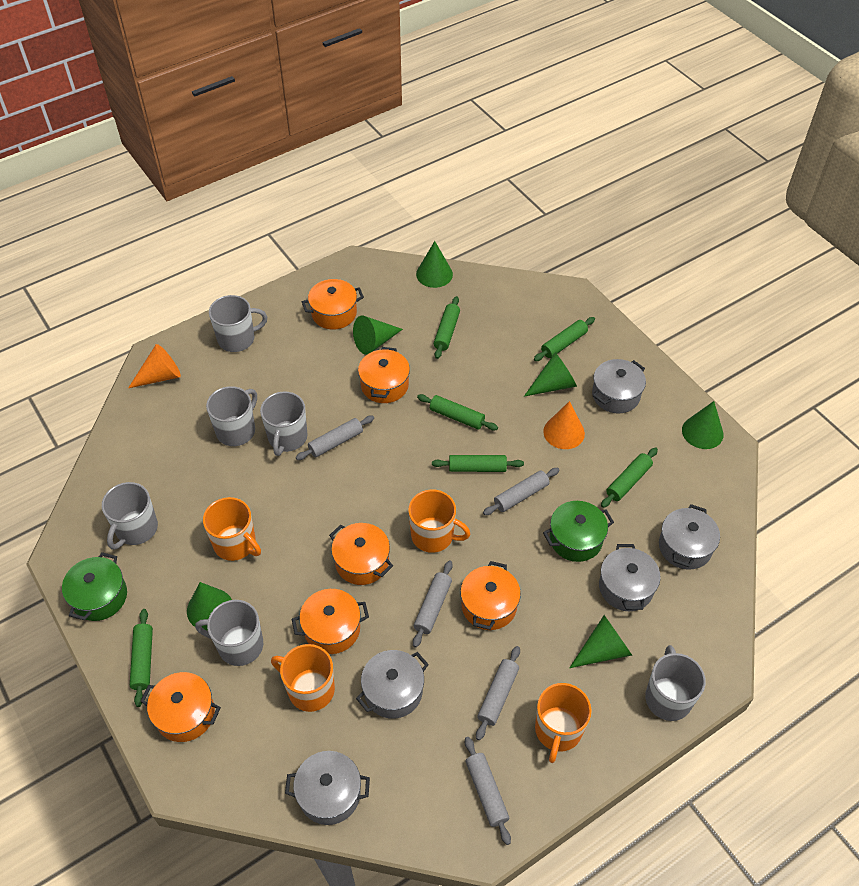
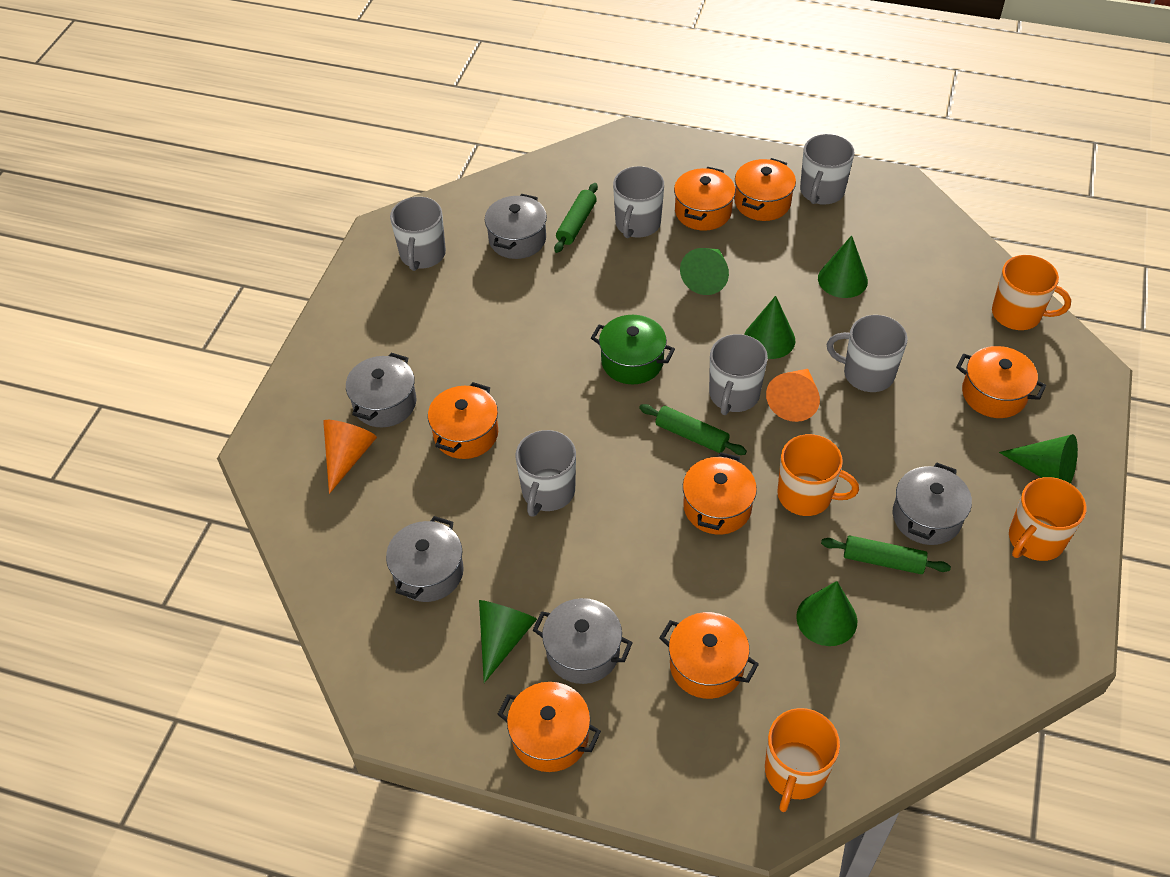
green pot: [62,552,127,621] [543,501,614,562] = 2 -> [591,315,675,384] = 1
green rolling pin: [130,609,153,707] [417,394,498,430] [432,455,524,472] [434,296,460,359] [534,317,595,361] [601,447,658,508] = 6 -> [554,183,598,253] [639,404,747,455] [821,535,951,574] = 3
grey rolling pin: [296,416,374,460] [413,560,453,648] [465,737,511,845] [476,646,520,740] [483,468,560,515] = 5 -> none = 0
orange pot: [140,672,221,742] [292,589,369,654] [302,279,364,330] [329,523,393,585] [358,347,410,403] [460,561,521,630] = 6 -> [428,382,498,459] [497,682,601,772] [659,612,759,699] [674,167,735,231] [683,452,757,535] [734,158,796,221] [956,346,1046,418] = 7

